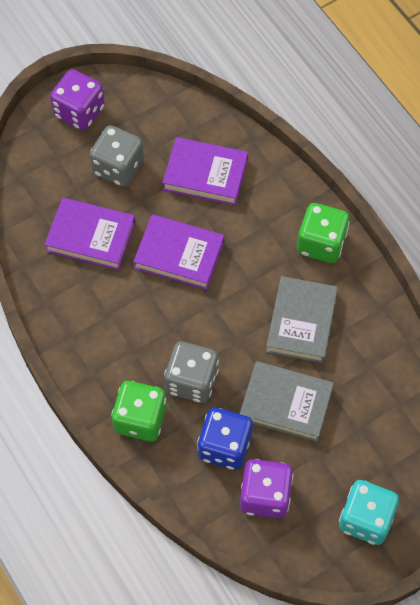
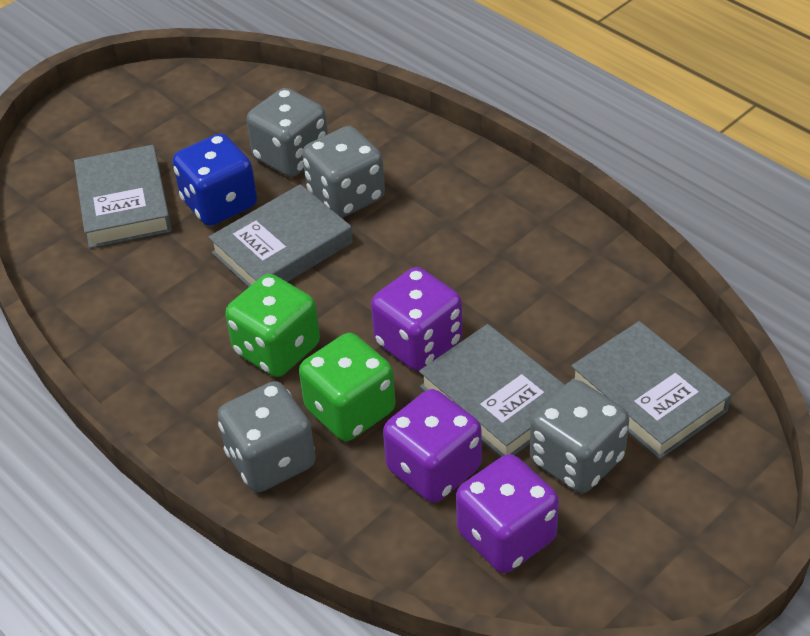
grey book: [240,361,334,442] [266,276,338,363] = 2 -> [74,145,172,248] [208,184,353,287] [419,324,565,457] [570,321,731,459] = 4
grey dice: [90,125,144,187] [164,341,219,403] = 2 -> [217,381,316,492] [246,88,328,177] [302,126,385,218] [530,380,629,493] = 4
purple book: [44,197,135,270] [133,214,224,290] [162,137,248,205] = 3 -> none = 0
purple dice: [50,69,105,130] [240,459,293,519] = 2 -> [371,267,462,371] [383,389,482,503] [456,454,559,573] = 3
turquoise dice: [339,480,399,545] = 1 -> none = 0

